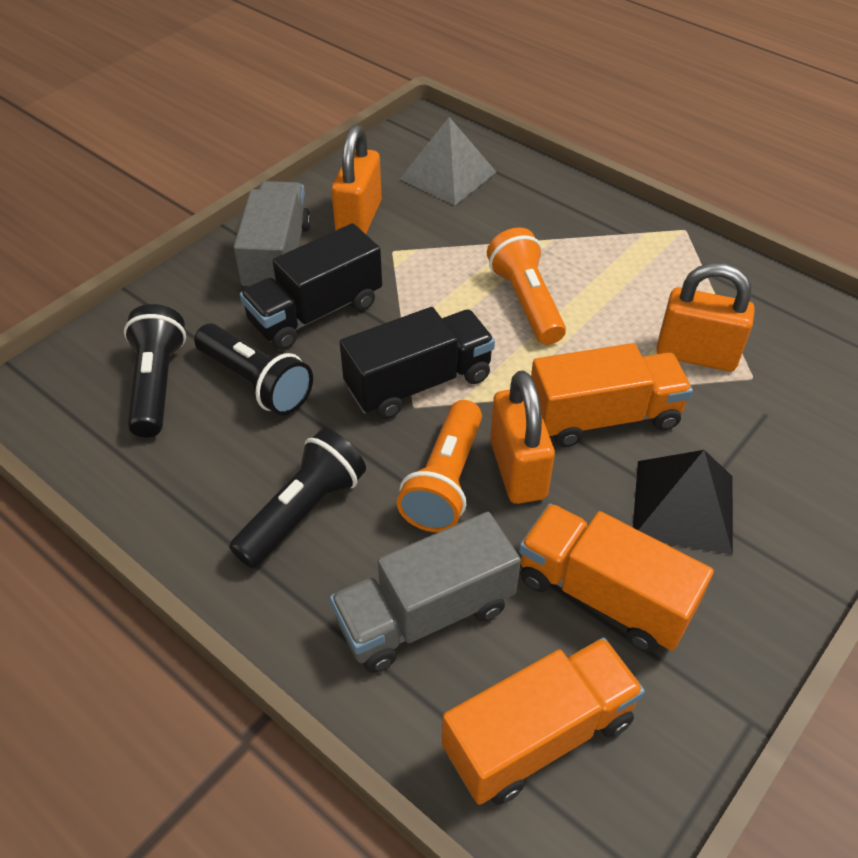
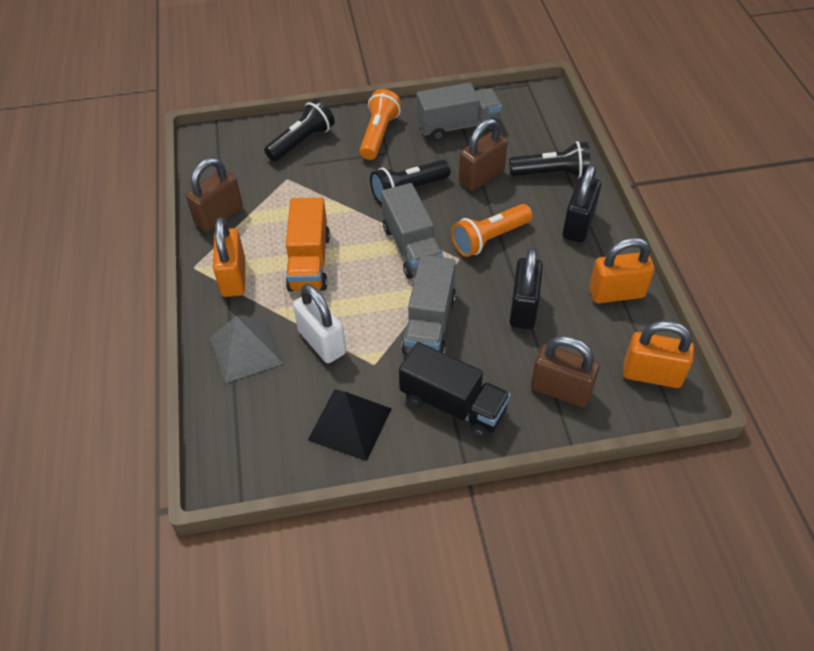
black padlock: none = 0 -> [509,248,543,329] [563,164,601,242] = 2
black truck: [240,223,382,350] [340,307,495,419] = 2 -> [399,342,511,438] = 1
brown padlock: none = 0 -> [186,158,243,232] [459,118,508,191] [531,336,600,407] = 3
grey truck: [234,181,311,287] [330,512,521,673] = 2 -> [381,183,443,279] [401,255,456,354] [417,82,502,141] = 3
orange truck: [442,638,645,805] [519,503,714,652] [531,343,693,447] = 3 -> [286,198,330,291] = 1
white padlock: none = 0 -> [293,284,346,363] = 1

